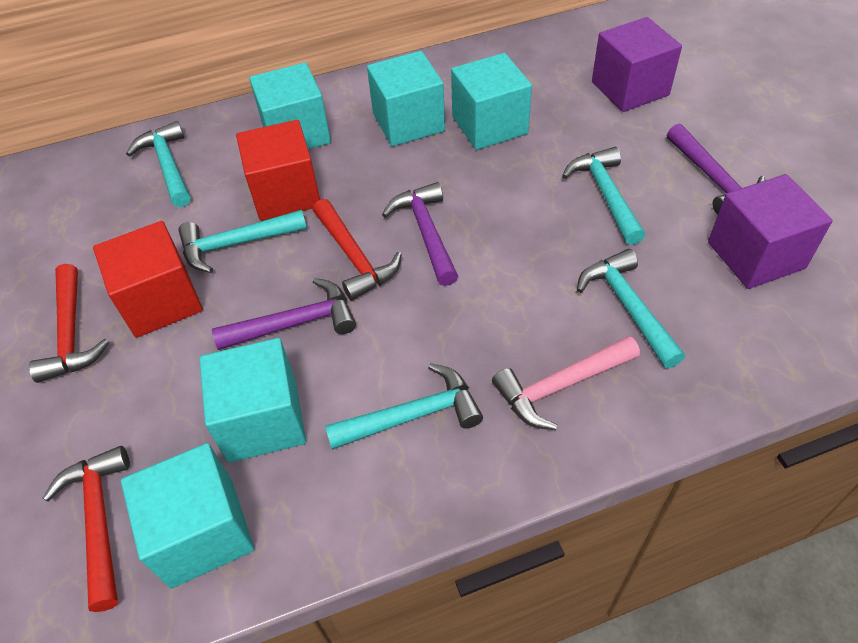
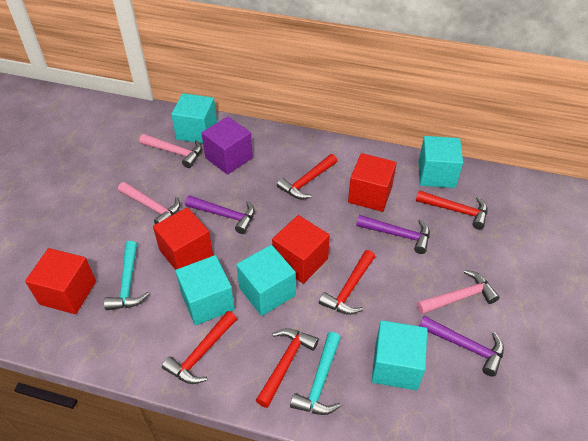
pink hammer: [492,336,640,430] = 1 -> [118,182,180,224] [140,134,202,168] [417,270,500,314] = 3
purple cube: [592,17,682,112] [708,174,833,289] = 2 -> [201,117,253,175] = 1
red cube: [93,221,203,338] [236,120,320,221] = 2 -> [25,248,96,314] [153,207,213,270] [272,215,330,284] [348,153,397,212] = 4
red hammer: [29,264,109,383] [43,446,130,612] [313,199,402,301] = 3 -> [162,311,237,384] [256,328,319,408] [277,154,337,199] [319,250,375,315] [416,190,487,229] = 5
turquoise hammer: [126,121,191,207] [178,210,307,273] [325,363,483,450] [562,147,646,245] [577,249,685,368] = 5 -> [104,241,149,310] [290,332,341,415] = 2

